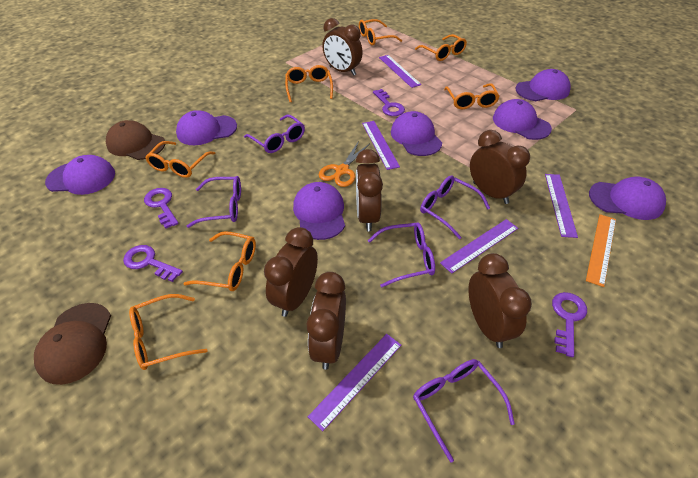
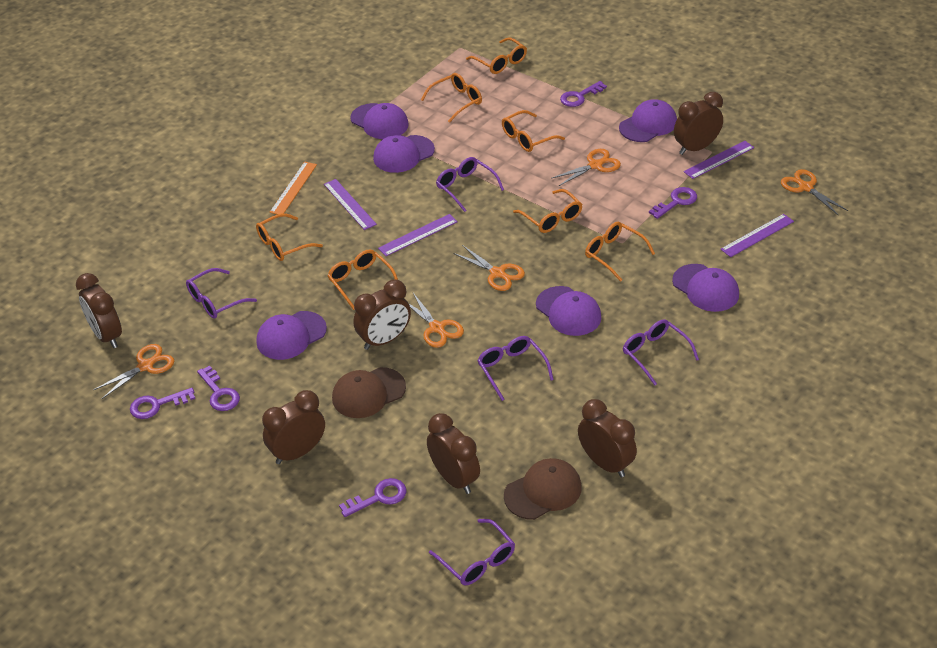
orange scissors: [319,141,369,187] = 1 -> [93,344,174,399] [409,293,464,348] [453,245,525,291] [551,149,621,186] [781,169,848,216] = 5
purple cap: [45,155,115,195] [176,110,237,145] [293,182,345,240] [391,111,442,156] [493,99,552,140] [515,69,571,101] [589,177,666,220] = 7 -> [257,311,327,360] [350,103,409,139] [373,135,435,173] [536,286,601,336] [619,99,677,142] [672,264,739,312] = 6
purple key: [123,245,183,282] [144,188,179,229] [373,89,405,116] [552,292,587,357] = 4 -> [130,388,195,419] [197,366,240,411] [339,478,406,517] [560,81,607,107] [649,187,697,219] = 5
purple ruler: [308,334,401,431] [362,121,400,170] [379,55,421,88] [440,219,518,274] [545,174,578,238] = 5 -> [324,179,377,230] [378,214,458,256] [683,141,754,179] [720,214,794,257] = 4

